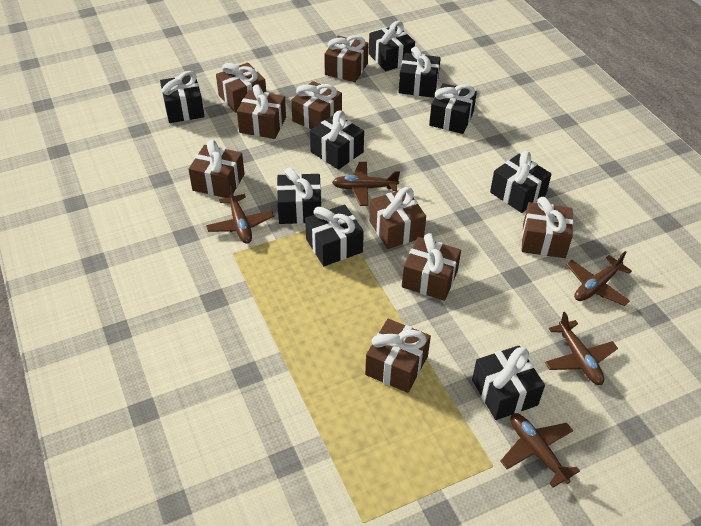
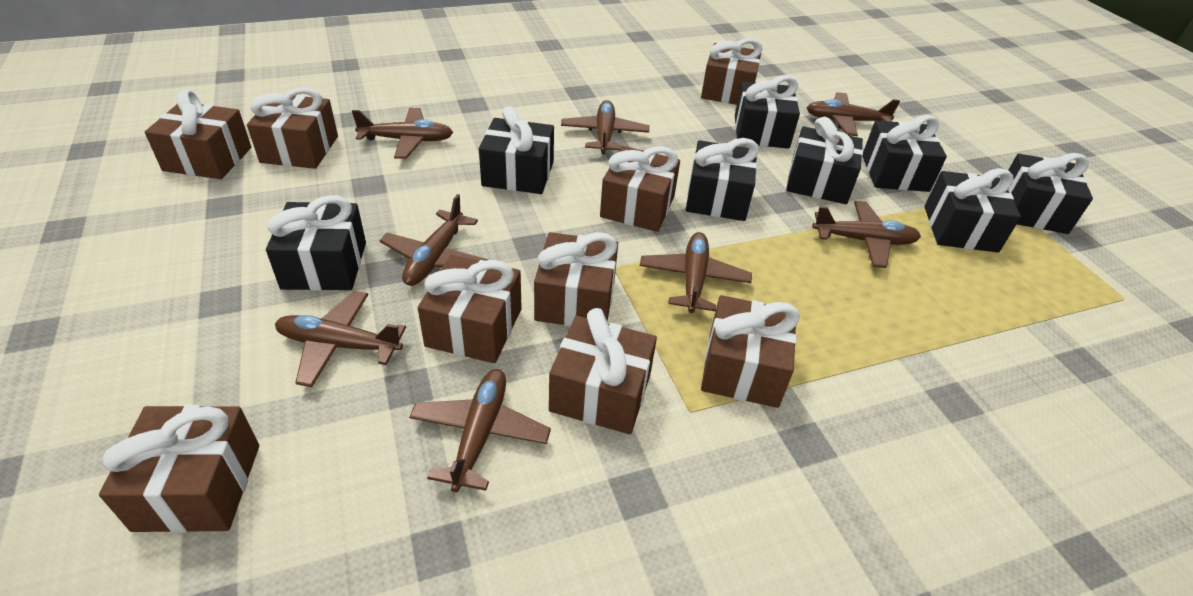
black gift: [160,71,205,123] [277,168,322,224] [305,205,364,266] [310,111,364,170] [369,21,415,71] [399,47,441,98] [429,83,477,134] [472,346,545,420] [490,151,552,213] = 9 -> [266,195,366,291] [479,106,554,194] [686,138,759,221] [735,75,800,149] [786,117,863,204] [862,115,947,192] [924,168,1021,252] [1008,153,1093,234] = 8
brown plane: [206,185,274,244] [332,162,400,206] [501,413,580,488] [545,312,618,385] [566,251,632,306] = 5 -> [275,291,406,387] [352,108,453,159] [380,194,488,286] [409,369,551,492] [561,100,649,154] [640,232,752,313] [806,92,900,136] [812,201,921,268] = 8

